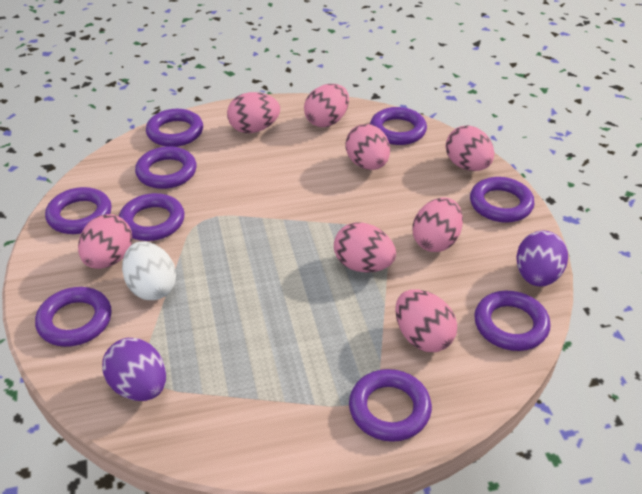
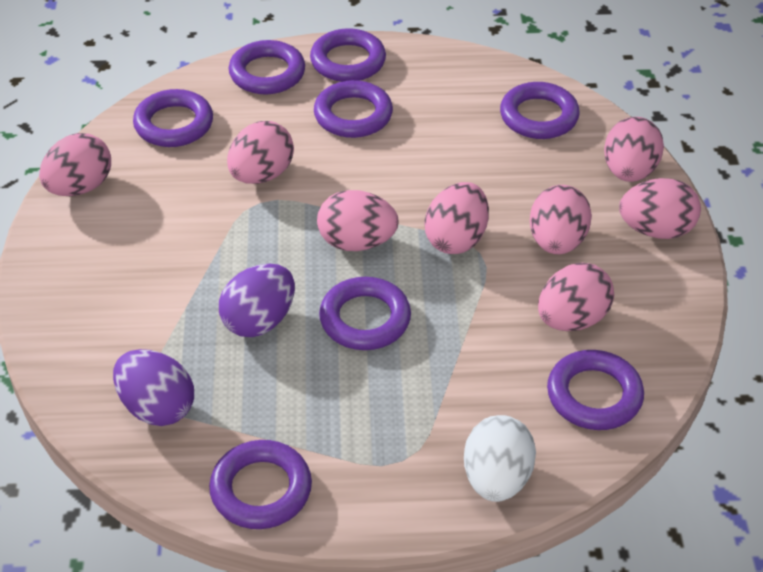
purple ring: [35,287,112,347] [45,187,112,234] [119,193,185,241] [135,146,197,189] [146,109,203,147] [349,369,432,442] [370,107,427,145] [470,177,535,223] [474,291,550,351] = 9 -> [133,89,213,147] [209,440,312,529] [229,40,305,94] [310,28,386,82] [314,80,393,138] [319,277,411,350] [500,82,580,139] [547,350,644,430] = 8

